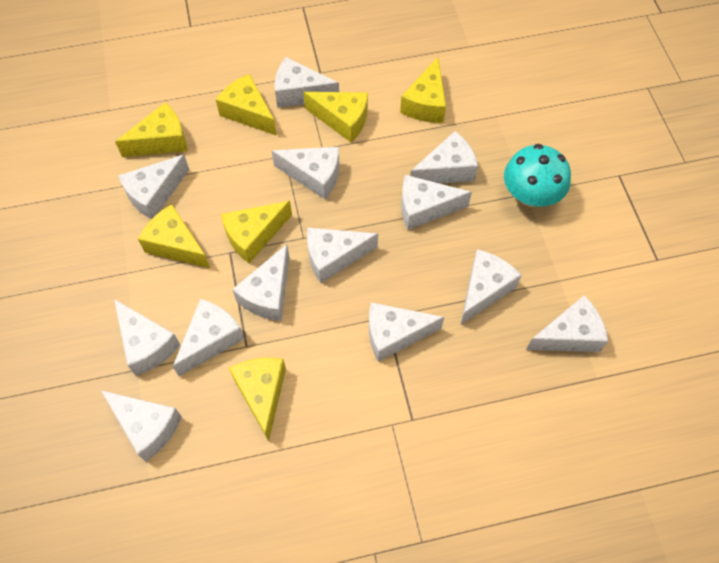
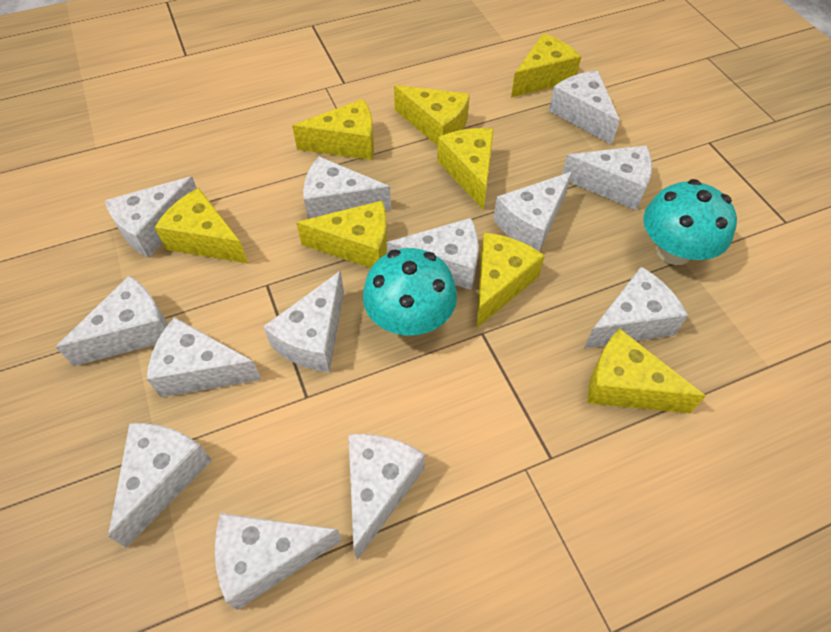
turquoise mushroom: [504,144,571,207] = 1 -> [363,248,457,335] [643,179,737,265] = 2
yellow cheese: [115,102,188,157] [138,204,210,268] [216,74,277,136] [221,201,292,263] [229,358,286,441] [303,92,368,143] [400,57,446,123] = 7 -> [154,188,248,264] [292,99,374,160] [296,201,388,268] [394,85,470,146] [437,128,494,210] [476,233,545,329] [511,33,581,98] [587,328,706,413] = 8

